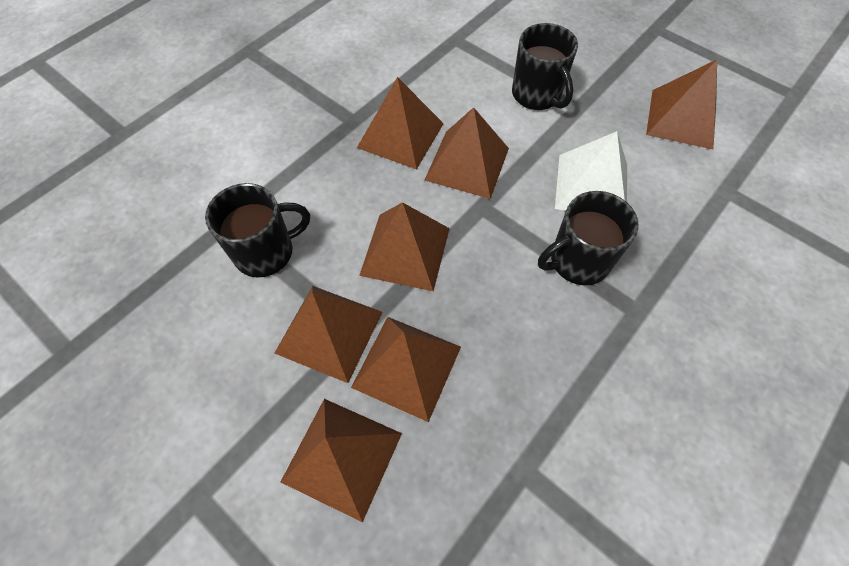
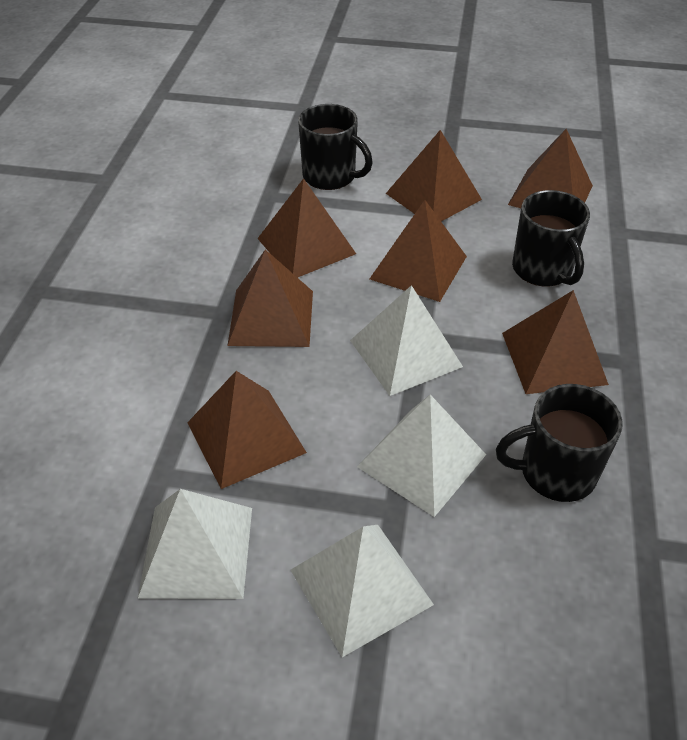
white pyramid: [555,131,627,211] = 1 -> [138,489,252,599] [291,525,434,657] [350,285,463,396] [357,395,486,517] = 4

